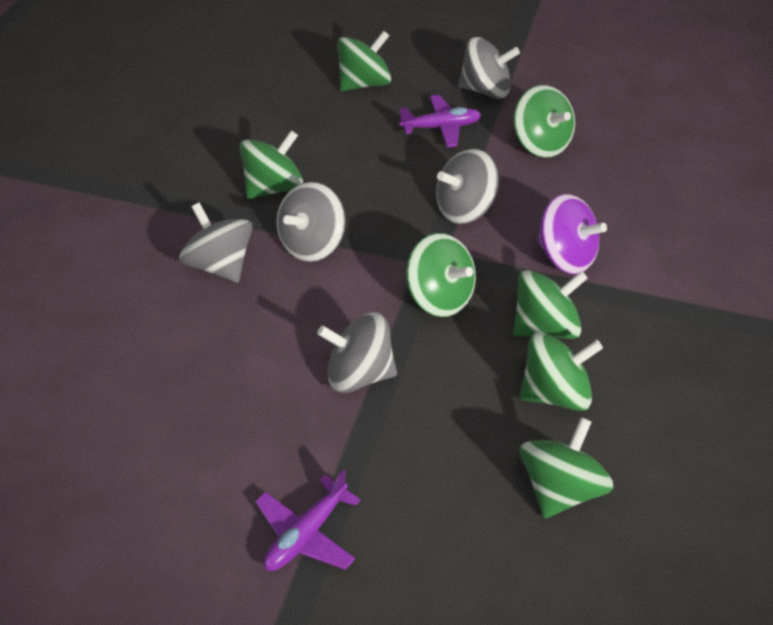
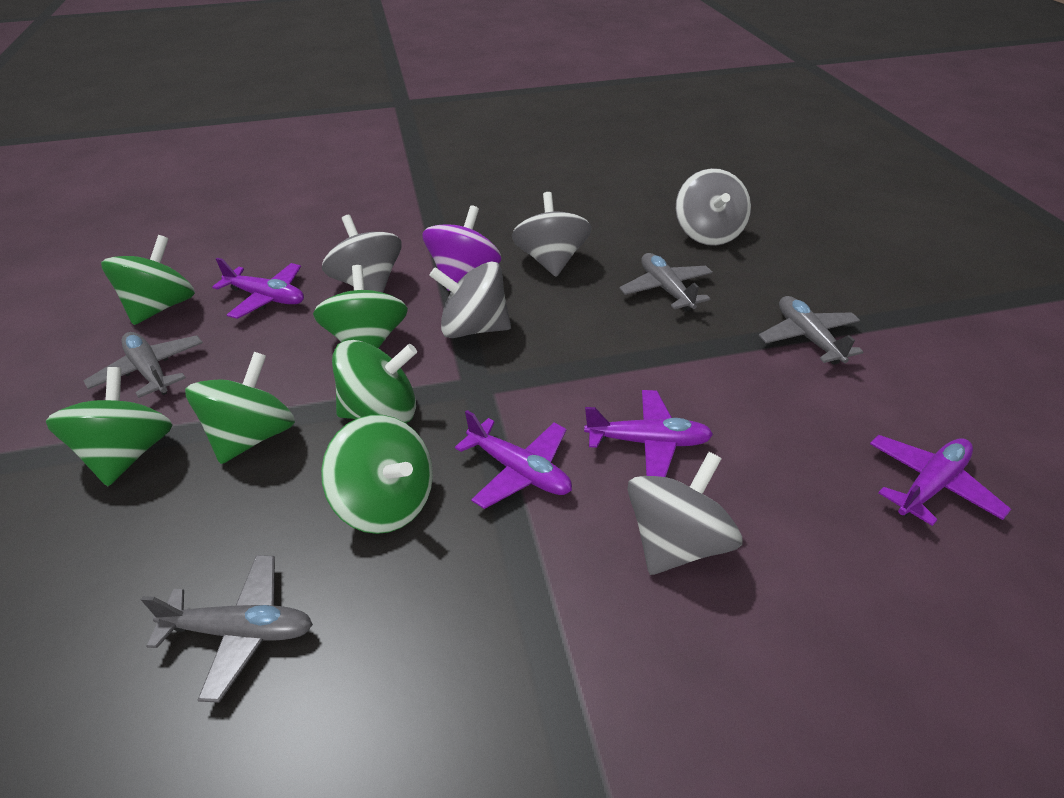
green spinning top: [240,130,303,199] [337,31,391,91] [406,233,476,317] [513,270,588,339] [514,85,575,158] [520,332,603,411] [520,417,613,519] = 7 -> [46,367,172,486] [101,235,195,325] [185,352,295,464] [313,265,408,348] [321,415,433,534] [332,340,417,423] = 6
grey plane: none = 0 -> [84,332,203,398] [141,555,313,703] [619,253,713,312] [759,296,863,365] = 4
purple plane: [255,470,361,571] [399,95,481,147] = 2 -> [212,258,304,319] [455,410,572,509] [584,390,713,477] [870,435,1011,526] = 4

